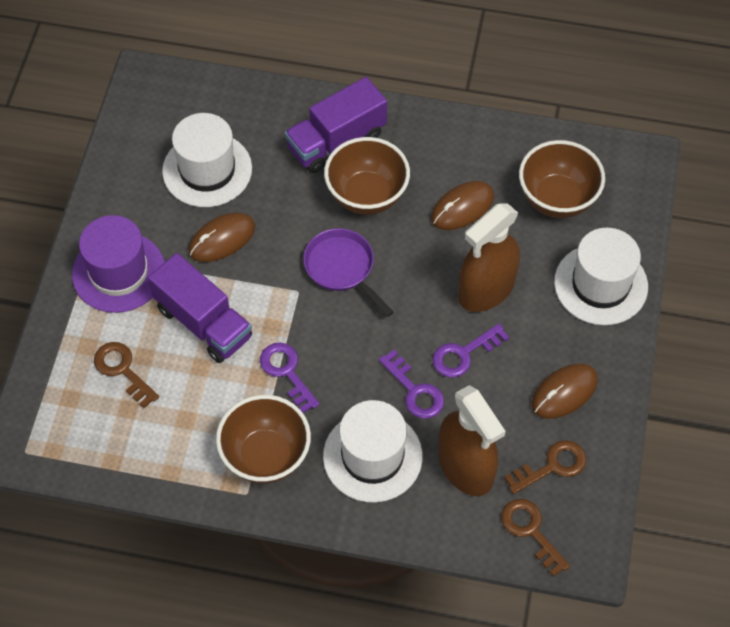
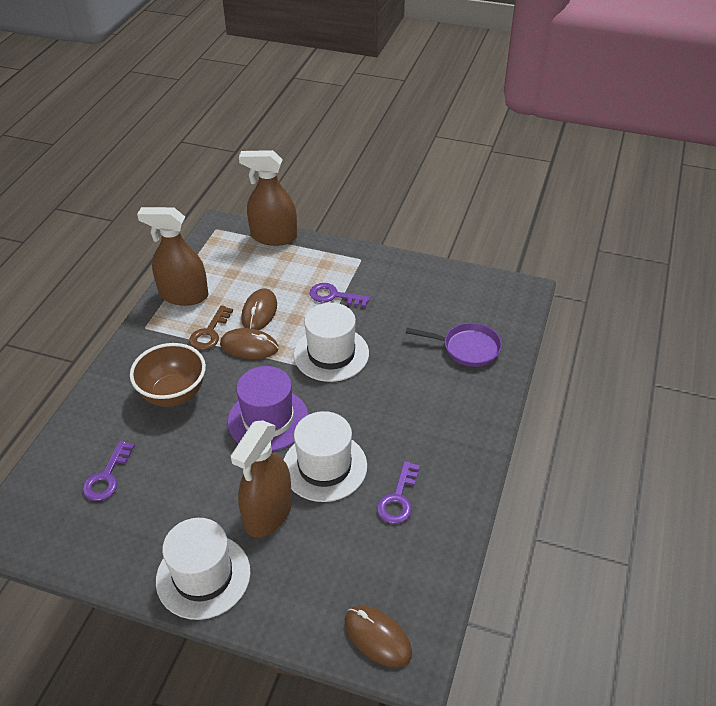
brown bowl: [216,395,311,484] [324,137,410,215] [519,140,605,218] = 3 -> [130,343,206,407] = 1
brown key: [94,342,159,408] [501,499,570,577] [504,440,586,494] = 3 -> [189,305,233,350] = 1
brown spray bottle: [438,385,506,496] [458,203,520,312] = 2 -> [137,207,208,306] [231,420,292,537] [239,150,297,246] = 3
purple truck: [148,253,252,363] [285,77,387,173] = 2 -> none = 0

